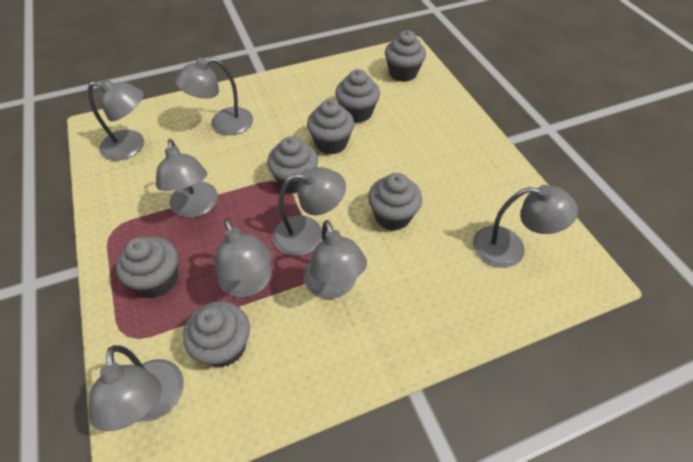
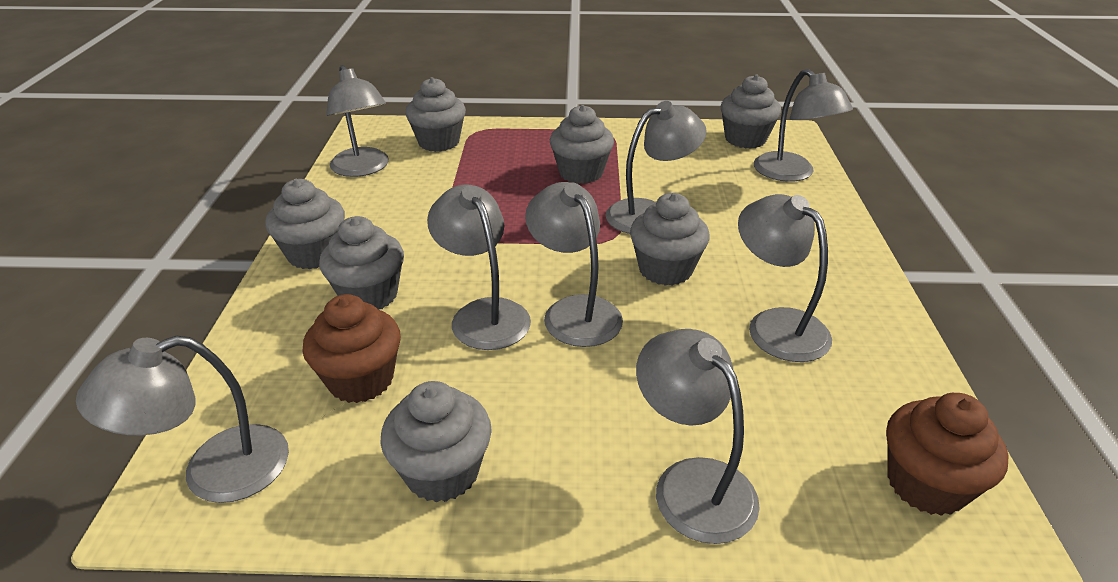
brown cupcake: none = 0 -> [302,294,401,403] [886,393,1008,516] = 2

